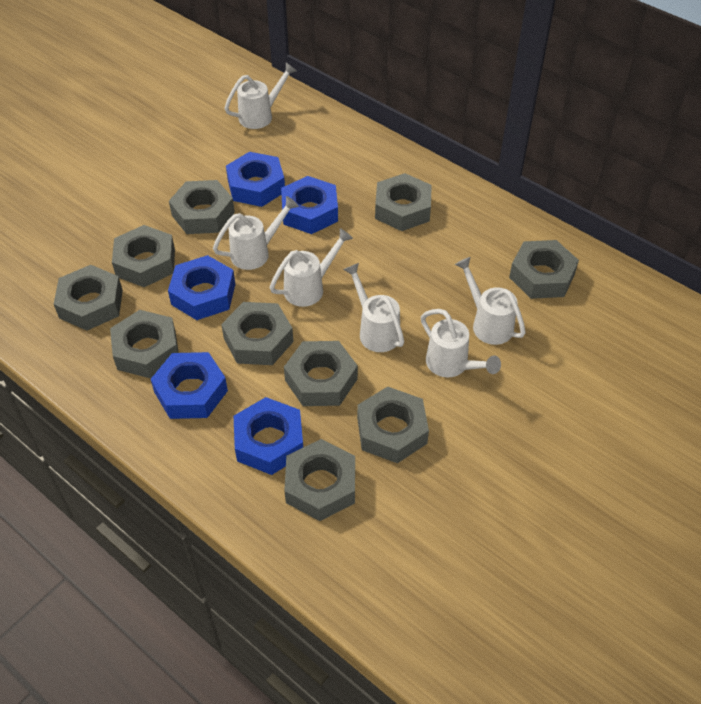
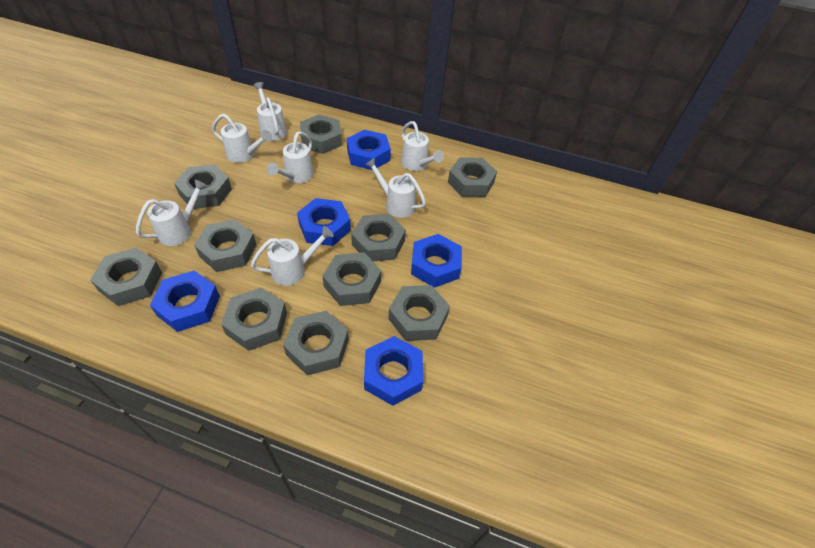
white watering can: [213,196,299,270] [224,62,297,129] [270,228,353,307] [343,263,404,352] [421,309,501,377] [455,257,526,345] = 6 -> [136,179,208,246] [212,114,272,163] [251,226,334,286] [253,82,287,141] [267,132,314,183] [365,158,426,218] [401,121,444,171] = 7

